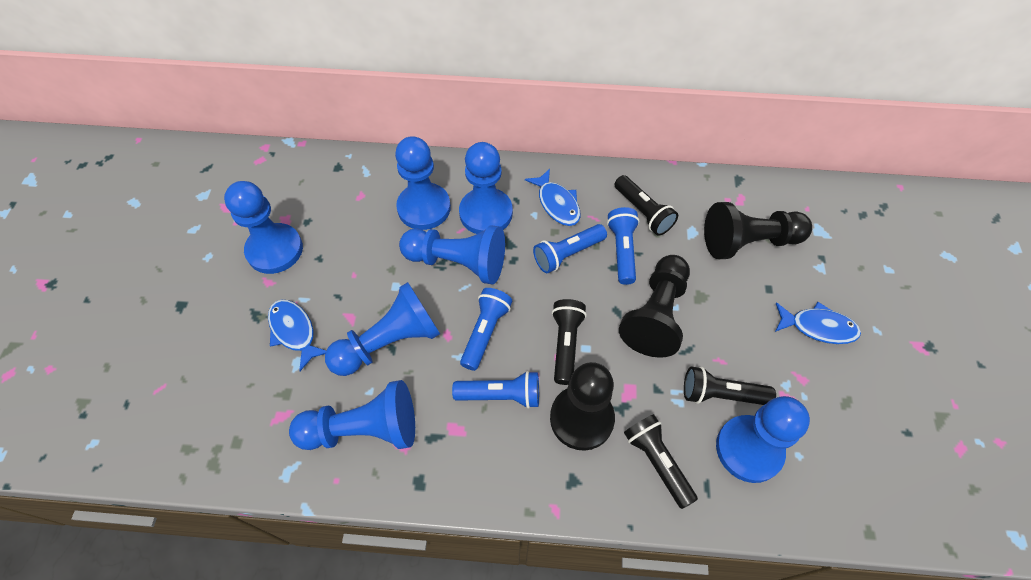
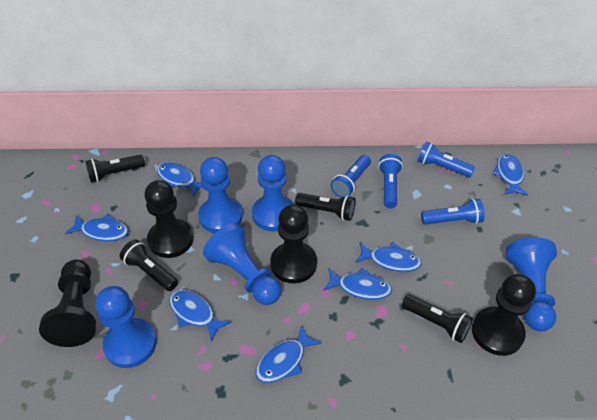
black pawn: [550,362,615,451] [619,255,690,358] [704,202,812,259] = 3 -> [39,259,96,347] [144,180,193,258] [270,204,317,283] [472,274,536,356] = 4
blue fish: [268,300,326,371] [525,168,581,226] [775,302,861,344] = 3 -> [65,214,129,242] [157,162,202,197] [169,290,231,342] [256,325,322,383] [323,268,392,300] [355,242,422,272] [492,153,528,196] = 7
blue pawn: [224,181,303,274] [289,380,415,450] [325,282,440,376] [395,136,451,230] [399,225,505,284] [459,142,513,234] [716,396,810,483] = 7 -> [95,286,157,368] [198,157,243,233] [203,223,281,305] [252,155,293,231] [505,237,557,331] = 5

